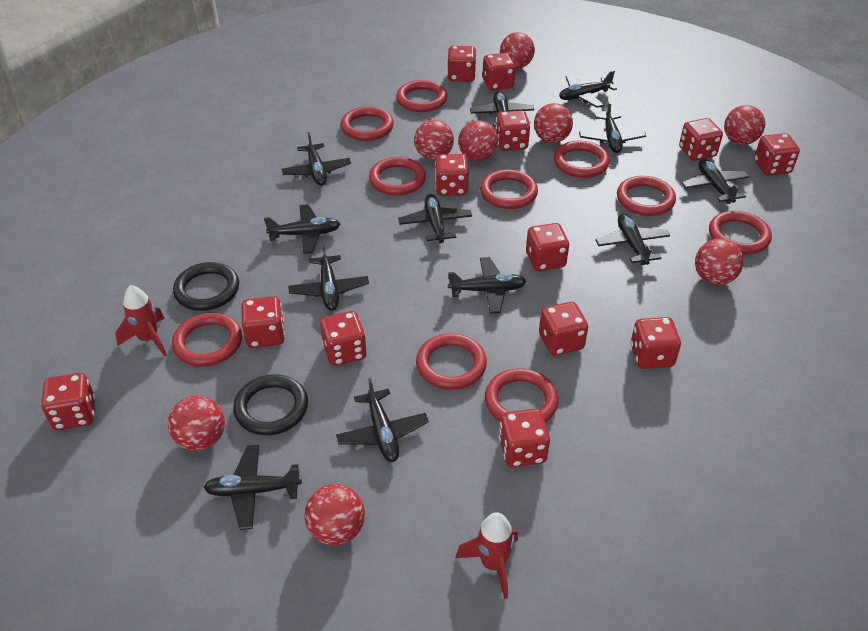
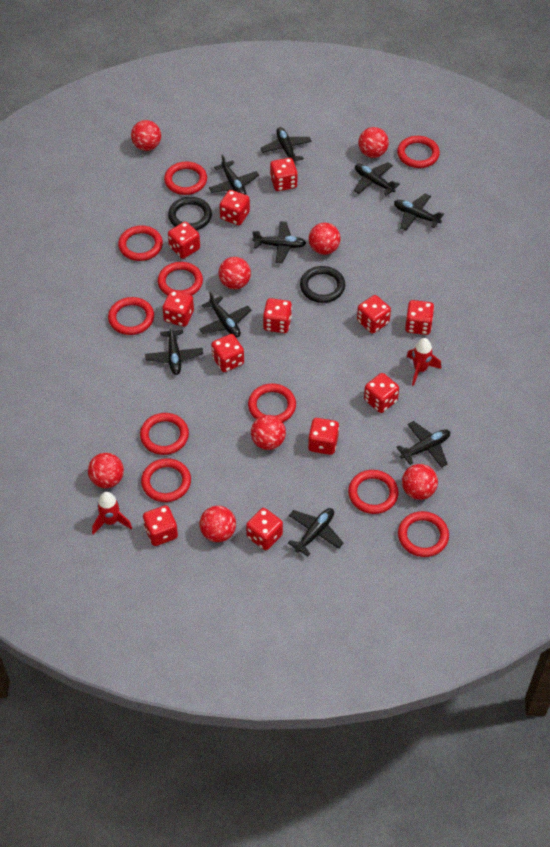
black plane: [203,445,302,530] [264,204,340,254] [282,132,351,186] [288,243,369,310] [336,378,429,462] [398,194,472,244] [448,257,526,314] [470,91,534,127] [559,70,617,108] [579,101,646,153] [595,214,670,265] [682,159,750,204] = 12 -> [145,322,203,375] [199,291,252,337] [209,154,259,195] [252,221,306,263] [261,127,312,163] [288,508,343,556] [354,162,400,196] [394,194,444,230] [396,421,450,468] = 9
red dice: [41,373,95,430] [242,296,285,348] [320,311,367,366] [435,154,469,196] [447,46,476,82] [482,53,516,91] [496,110,530,151] [499,409,550,467] [526,223,569,271] [539,302,588,356] [631,317,681,369] [679,118,723,161] [754,133,800,175] = 13 -> [143,505,178,546] [163,290,194,327] [168,222,200,259] [211,334,244,372] [219,190,250,225] [246,508,283,550] [263,298,292,333] [270,158,298,191] [308,418,339,455] [357,295,391,333] [364,373,399,413] [405,300,434,335] = 12

